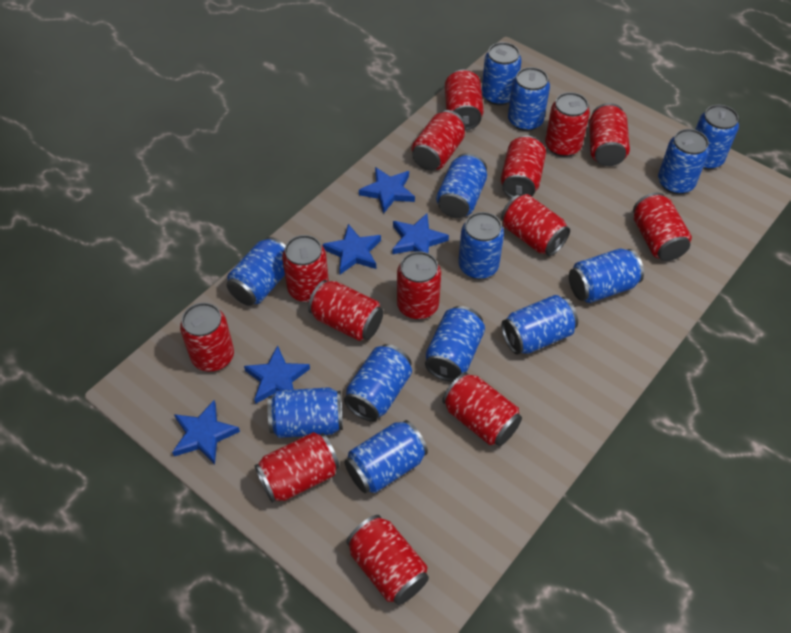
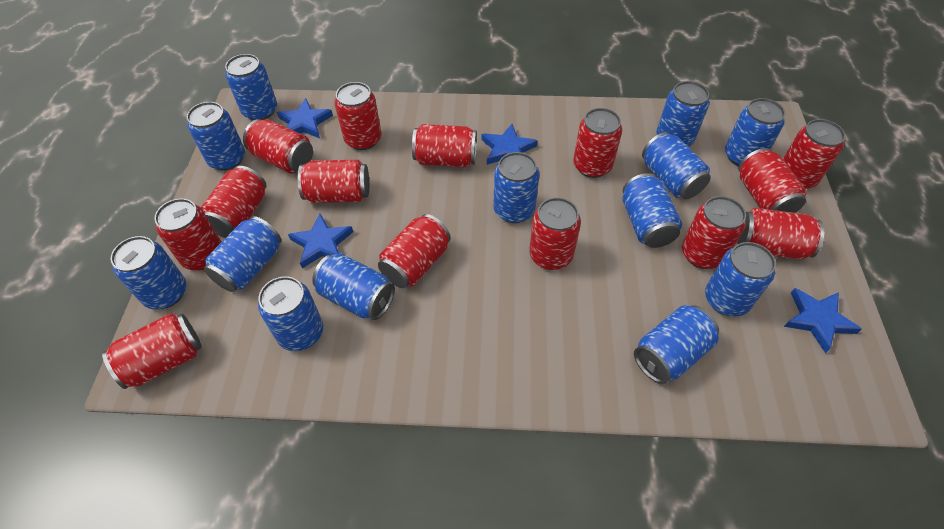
blue star: [172,400,240,465] [244,345,310,404] [323,224,381,274] [359,167,415,214] [393,213,449,254] = 5 -> [277,98,333,138] [288,213,353,268] [481,124,538,165] [784,288,862,353] = 4

